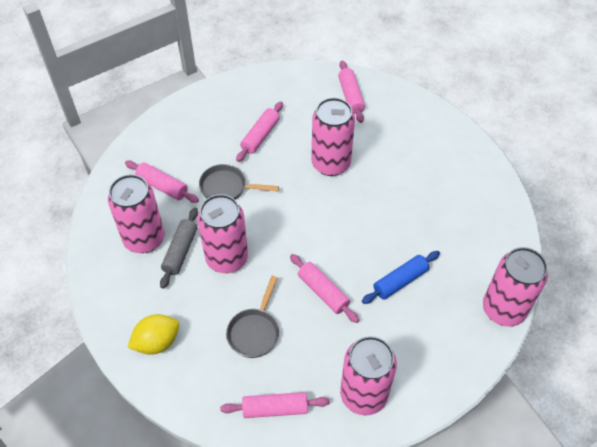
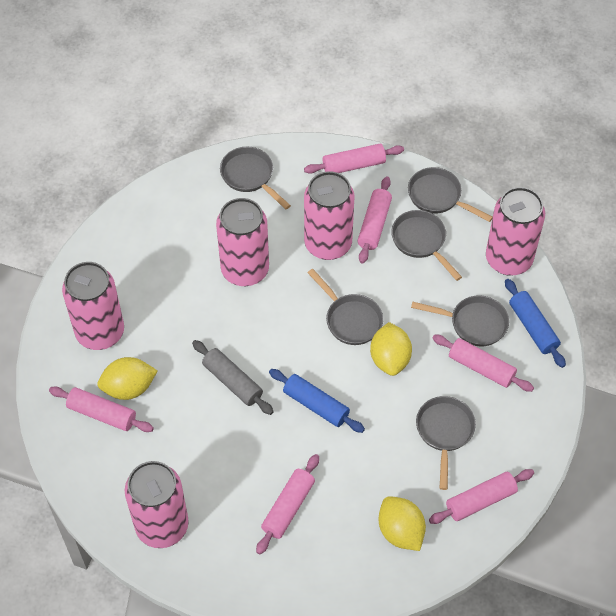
blue rolling pin: [362,251,440,304] = 1 -> [269,369,365,433] [505,279,566,368] = 2
grey pan: [199,164,279,200] [226,276,279,358] = 2 -> [220,147,291,209] [308,269,383,345] [391,210,462,281] [408,167,493,222] [411,295,509,346] [416,396,476,490] = 6
pink rolling pin: [125,161,199,203] [220,392,329,418] [236,102,283,162] [290,254,359,323] [338,61,365,123] = 5 -> [49,386,154,432] [256,454,319,554] [304,144,404,174] [357,176,392,263] [429,469,534,524] [432,335,534,392] = 6
yellow lemon: [127,314,179,354] = 1 -> [97,357,157,400] [370,322,412,376] [378,496,426,551] = 3

